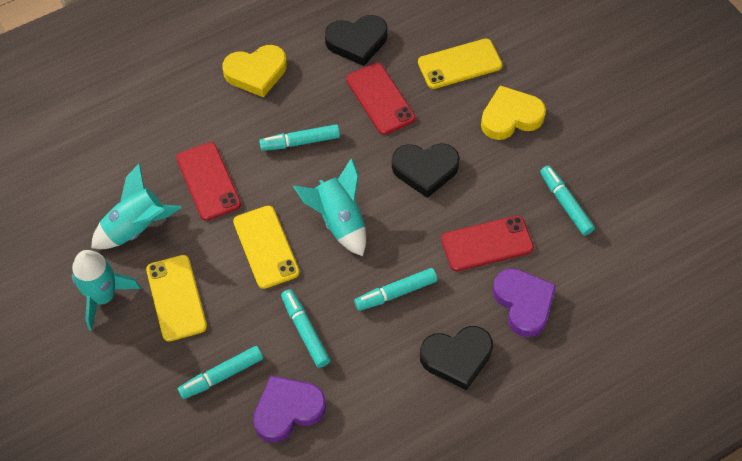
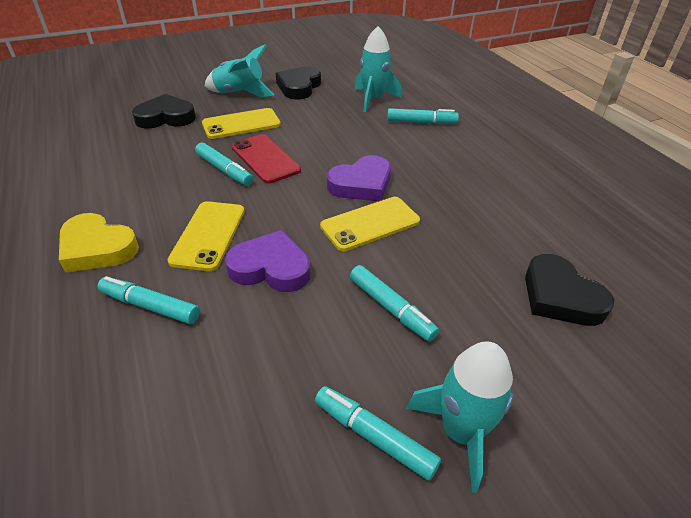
red phone: [176,142,241,221] [346,63,415,135] [441,216,534,271] = 3 -> [232,134,301,184] = 1
yellow heart: [222,45,287,97] [481,86,546,140] = 2 -> [59,213,139,273] = 1

